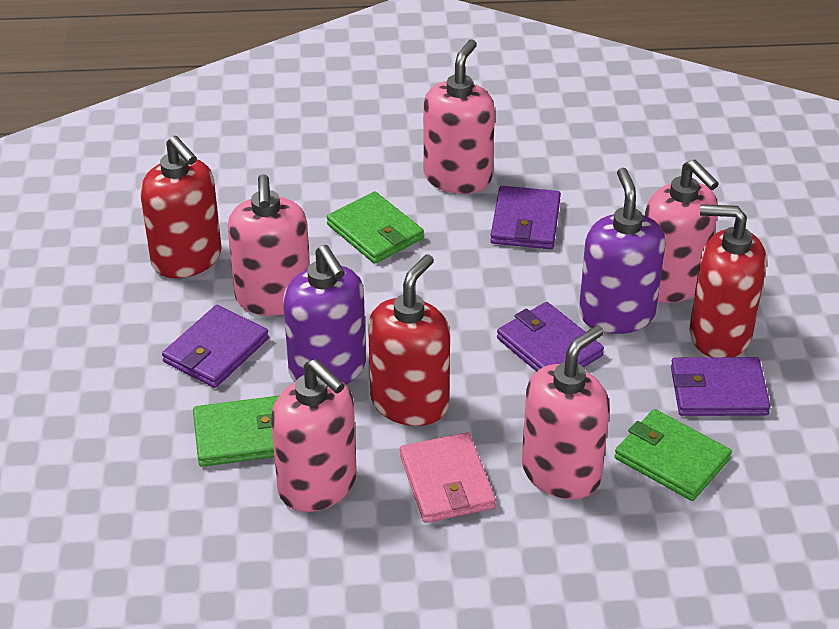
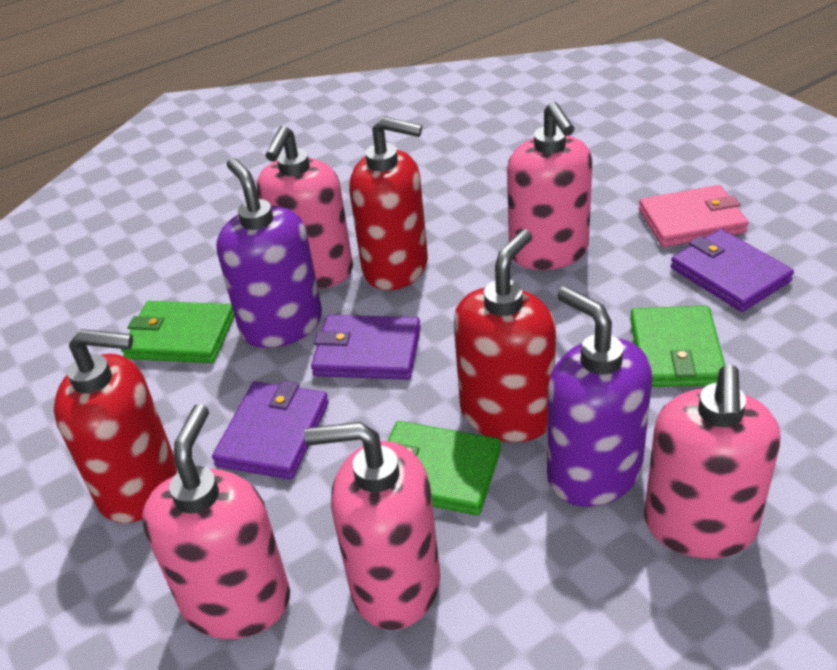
purple wallet: [162,305,269,388] [490,186,561,249] [497,302,604,371] [671,357,770,416] = 4 -> [212,381,329,479] [311,315,421,380] [671,229,794,312] = 3

